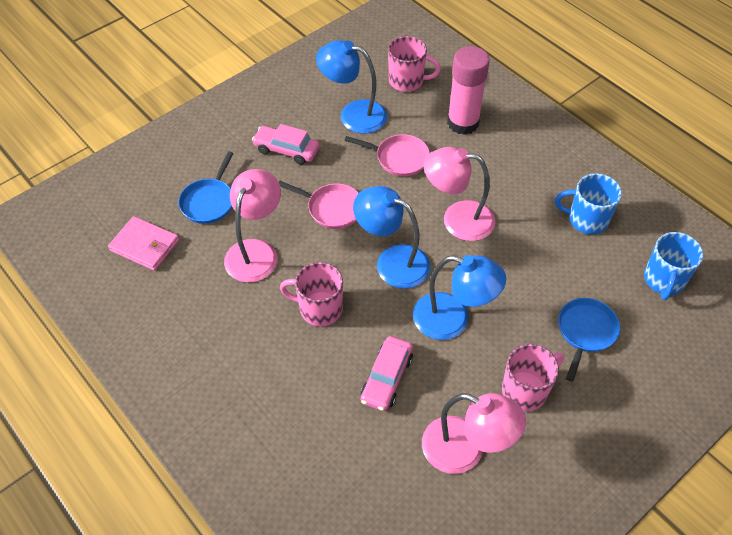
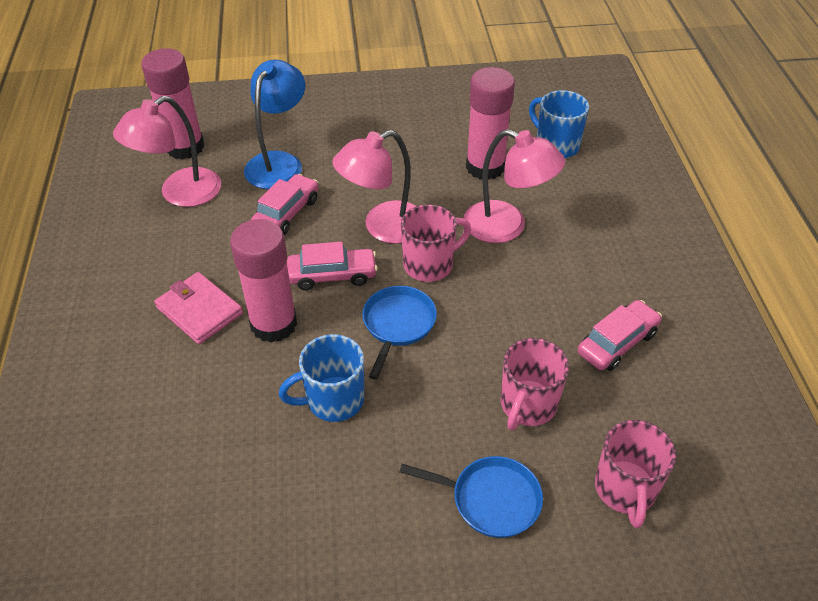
blue lamp: [316,40,387,134] [353,186,430,289] [413,255,506,340] = 3 -> [244,59,305,189] = 1
pink car: [252,124,320,165] [361,336,413,411] = 2 -> [251,174,318,235] [287,242,378,290] [578,300,662,371] = 3
pink glue stick: [447,46,490,135] = 1 -> [141,48,204,160] [230,219,297,343] [466,67,515,180] = 3
pink pan: [279,181,359,229] [345,134,430,176] = 2 -> none = 0

